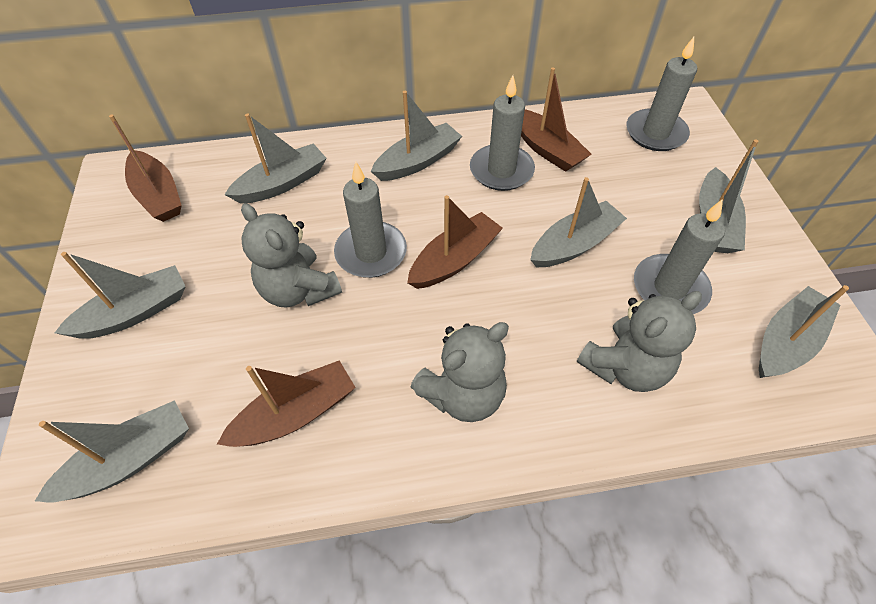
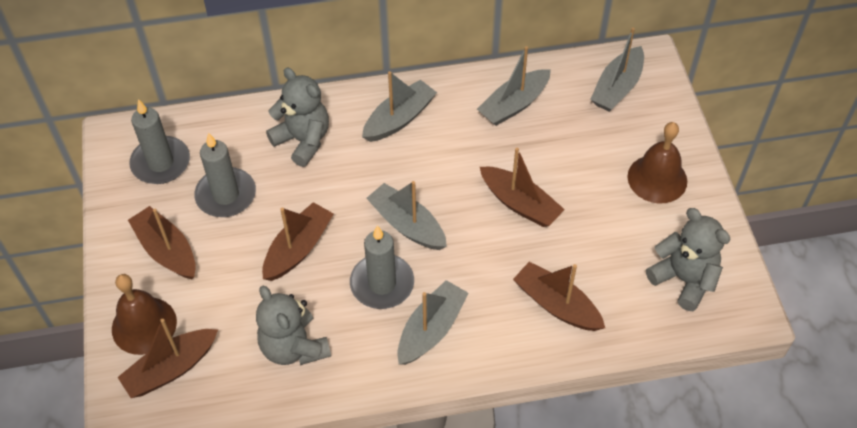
brown bell: none = 0 -> [112,274,177,355] [627,122,687,203] = 2
brown boat: [109,114,182,222] [217,360,356,447] [407,195,503,289] [521,67,592,172] = 4 -> [117,319,218,398] [128,206,196,279] [262,202,334,281] [480,148,565,227] [513,262,605,331] = 5
grey boat: [35,400,189,502] [55,252,186,339] [224,113,327,204] [371,91,462,181] [530,177,627,268] [699,139,759,253] [759,285,849,378] = 7 -> [362,71,437,142] [366,181,447,250] [397,280,468,365] [477,46,551,126] [590,27,644,112] = 5
grey candle: [334,161,407,278] [470,75,535,191] [627,37,697,151] [634,199,725,314] = 4 -> [129,99,190,184] [194,133,256,217] [350,225,414,309] = 3

